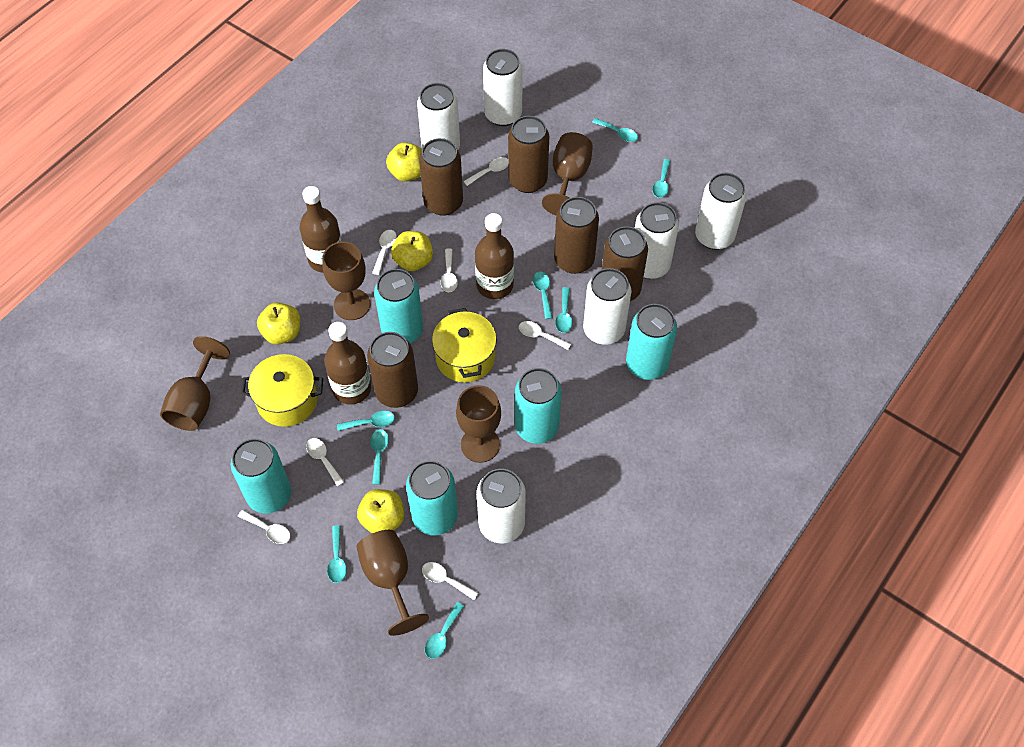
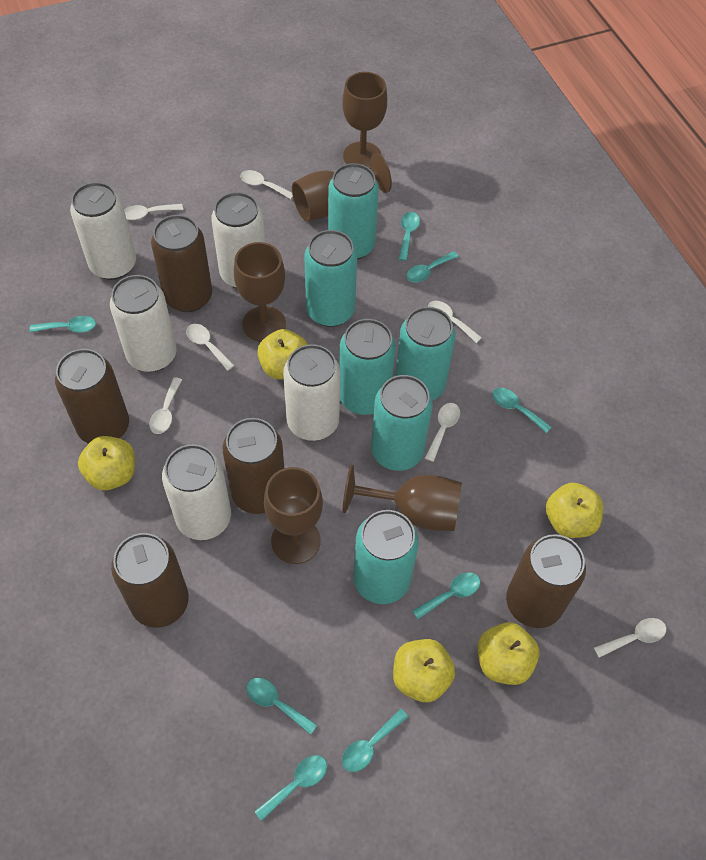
brown bottle: [300,186,342,273] [324,322,371,405] [475,213,514,299] = 3 -> none = 0
turquoise can: [231,439,291,514] [374,269,423,343] [406,461,458,536] [515,368,562,444] [626,304,677,380] = 5 -> [304,230,357,327] [328,163,379,260] [339,319,396,415] [353,510,419,604] [371,375,433,471] [395,307,455,401] = 6
white can: [417,83,460,150] [477,469,526,543] [483,49,523,126] [583,268,631,345] [635,202,679,279] [695,173,747,250] = 6 -> [70,182,136,280] [110,275,176,372] [162,444,231,540] [211,192,265,288] [283,344,341,441] = 5
yellow apple: [257,302,300,345] [357,489,404,533] [386,142,422,182] [391,231,433,271] = 4 -> [78,436,135,491] [257,329,308,379] [393,639,455,702] [477,622,539,685] [546,482,603,538] = 5
yellow pot: [241,354,323,427] [432,308,497,383] = 2 -> none = 0

